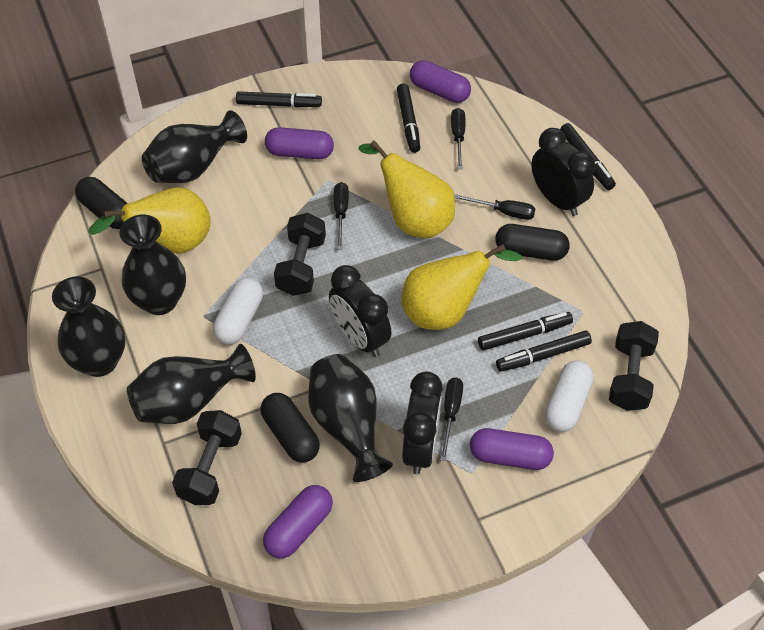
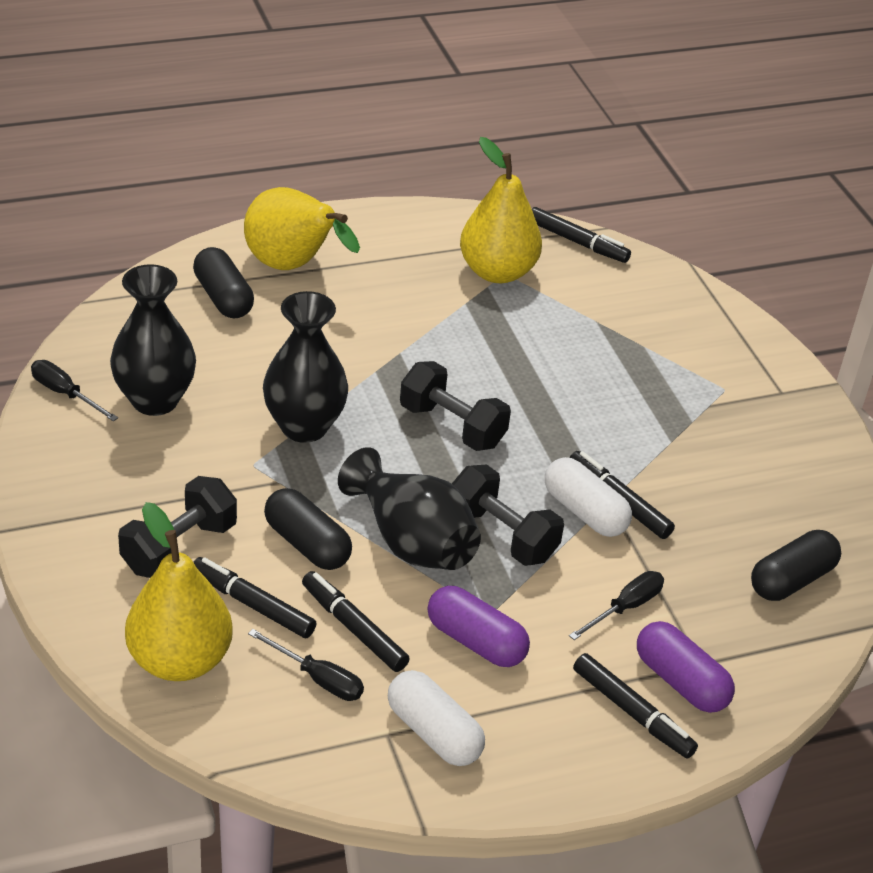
black clock: [329,265,391,357] [402,371,443,474] [531,128,595,216] = 3 -> none = 0
black screwdriver: [334,182,349,249] [440,377,463,461] [451,108,466,169] [454,194,535,220] = 4 -> [31,360,118,421] [248,629,364,701] [569,571,664,640] = 3
black vase: [52,277,125,377] [120,214,186,315] [127,344,256,424] [142,110,247,183] [308,354,393,482] = 5 -> [110,264,196,416] [263,291,348,443] [338,447,481,570] = 3
purple capsule: [263,485,333,559] [265,127,334,159] [410,60,471,103] [470,428,554,470] = 4 -> [427,586,530,667] [637,621,735,713] = 2

